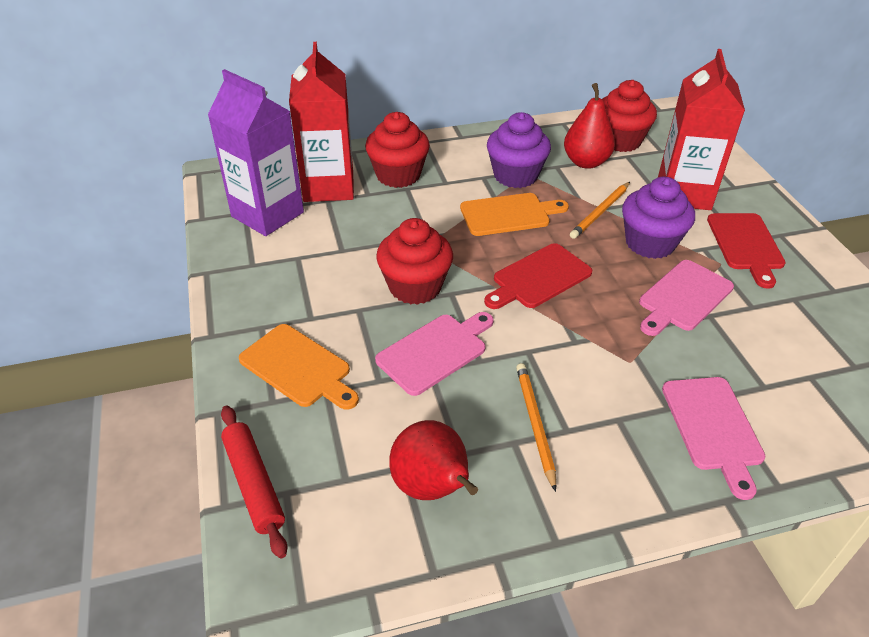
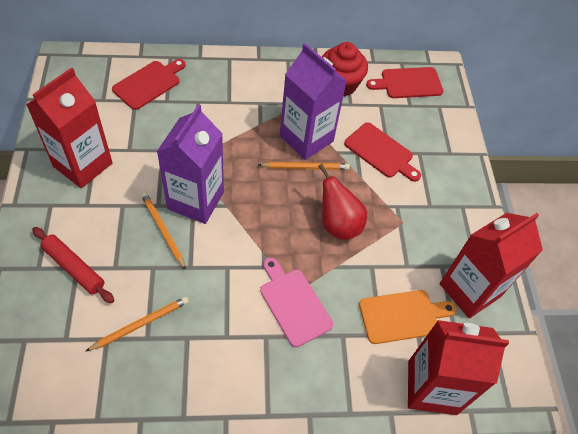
orange cutting board: [239,324,359,410] [460,193,569,236] = 2 -> [359,290,456,344] = 1
orange pencil: [516,363,556,492] [570,182,630,239] = 2 -> [85,296,189,352] [141,192,186,270] [258,162,350,170] = 3
pink cutting board: [375,312,494,396] [639,260,734,336] [662,377,765,500] = 3 -> [260,258,333,347] = 1
purple carton: [208,69,304,236] = 1 -> [157,104,224,224] [280,43,347,160] = 2
purple cupcake: [487,112,551,188] [622,177,695,259] = 2 -> none = 0
red carton: [289,42,354,202] [658,49,745,210] = 2 -> [26,67,113,188] [408,320,509,415] [440,213,543,318] = 3
red cupcake: [365,112,430,188] [376,218,453,305] [602,80,657,152] = 3 -> [322,42,368,97] = 1
red cutting board: [484,243,592,309] [707,213,786,289] = 2 -> [112,59,186,110] [344,122,421,182] [366,67,443,98] = 3
red pear: [389,420,478,500] [564,83,615,169] = 2 -> [318,164,367,240] = 1

